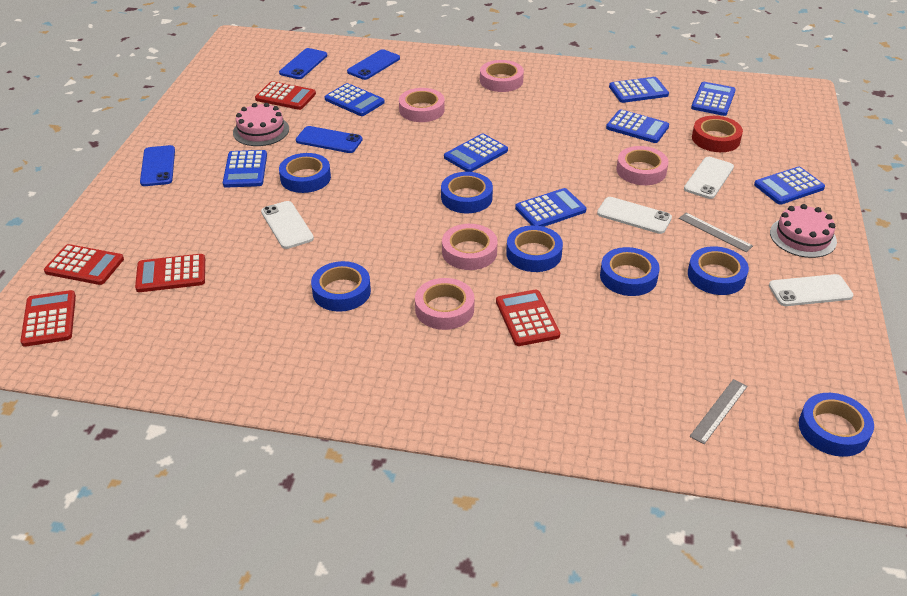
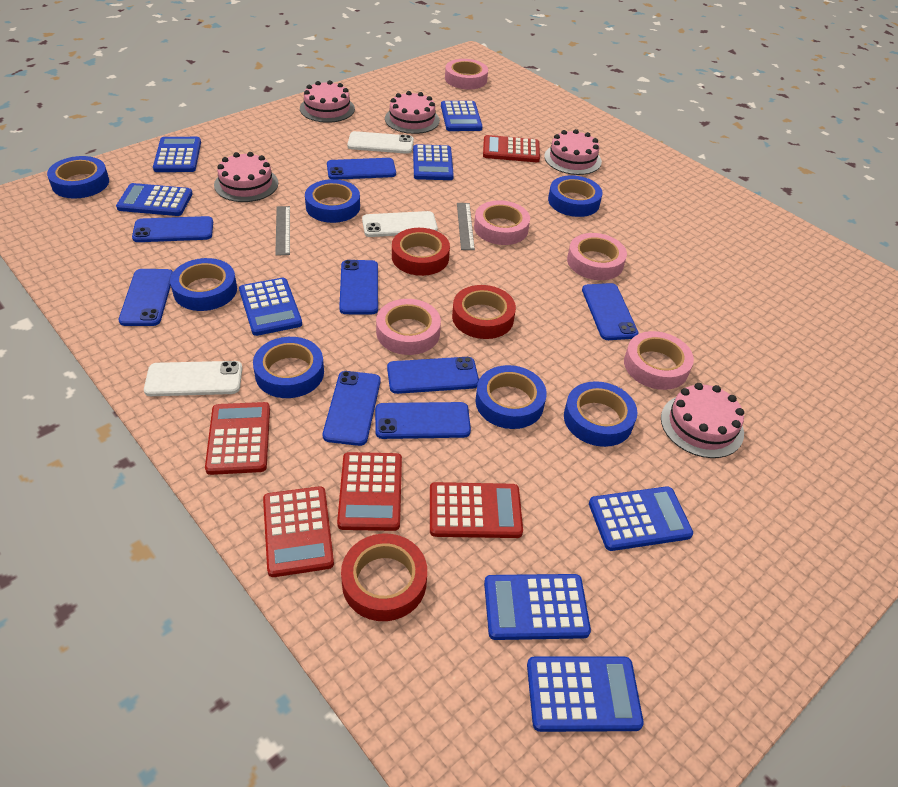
blue phone: [140,145,175,186] [279,48,327,79] [296,126,363,153] [347,49,400,80] = 4 -> [119,269,173,326] [132,216,213,242] [323,371,380,446] [327,158,396,180] [339,260,378,314] [375,402,471,439] [387,357,479,394] [582,283,639,340] = 8
pink cake: [233,103,289,146] [770,204,837,258] = 2 -> [214,152,278,202] [300,80,355,123] [385,91,440,134] [544,129,602,175] [661,383,744,458] = 5
red tape: [692,116,743,152] = 1 -> [341,533,427,621] [392,228,450,276] [452,285,516,339] = 3
white phone: [261,201,314,249] [597,197,672,234] [684,157,734,199] [769,274,853,306] = 4 -> [144,361,242,396] [347,131,414,154] [362,211,438,237] = 3

